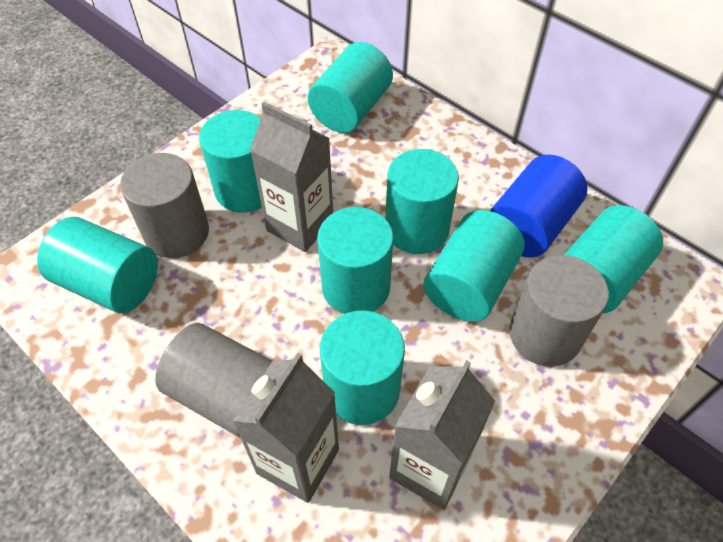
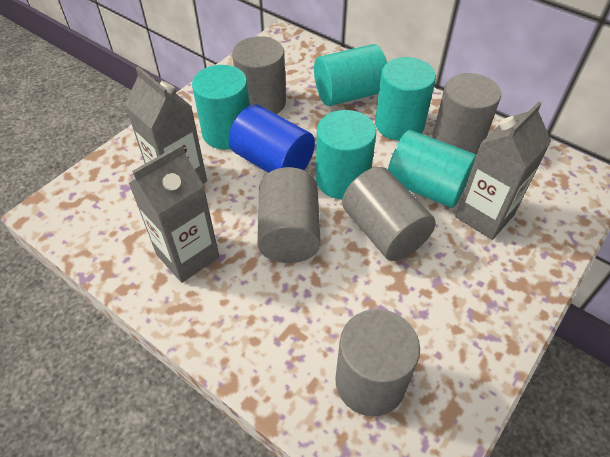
grey cylinder: [120,153,209,258] [155,323,272,438] [509,255,609,367] = 3 -> [232,36,286,114] [257,167,321,263] [335,309,420,416] [342,167,436,261] [432,73,501,155] = 5
turquoise cylinder: [37,217,158,313] [199,110,262,212] [308,42,393,133] [317,207,394,314] [320,311,405,425] [385,149,459,254] [423,210,525,322] [564,205,663,313] = 8 -> [192,65,250,149] [314,44,387,106] [316,110,376,199] [375,57,436,141] [388,130,476,208] = 5

